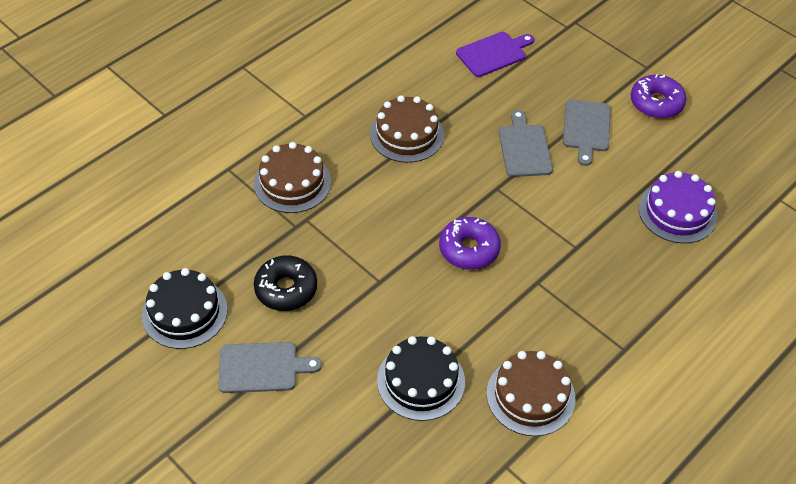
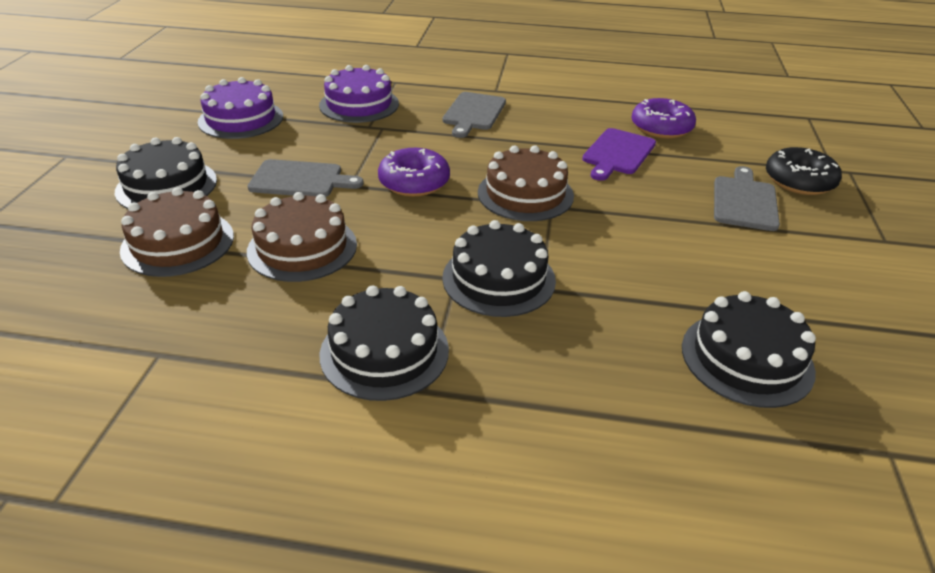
black cake: [142,268,228,349] [377,336,465,421] = 2 -> [115,137,217,209] [320,285,449,401] [442,220,556,317] [682,291,816,408] = 4
purple cake: [638,171,717,243] = 1 -> [198,77,283,139] [319,65,399,123] = 2

